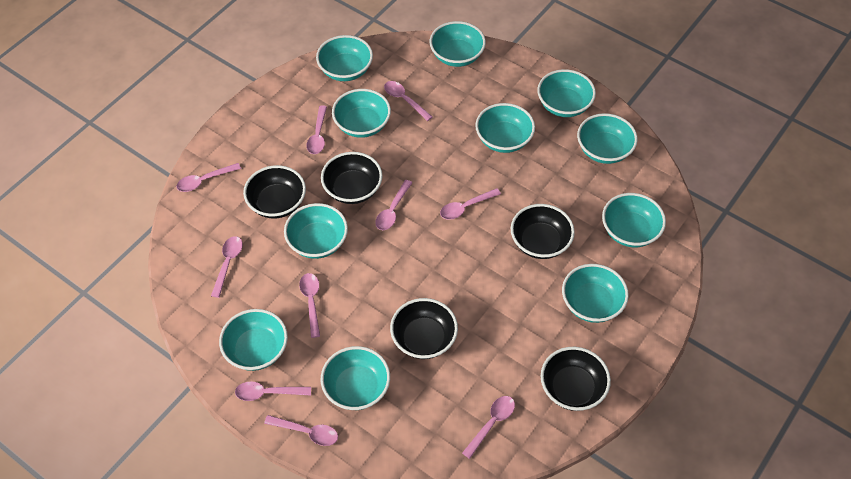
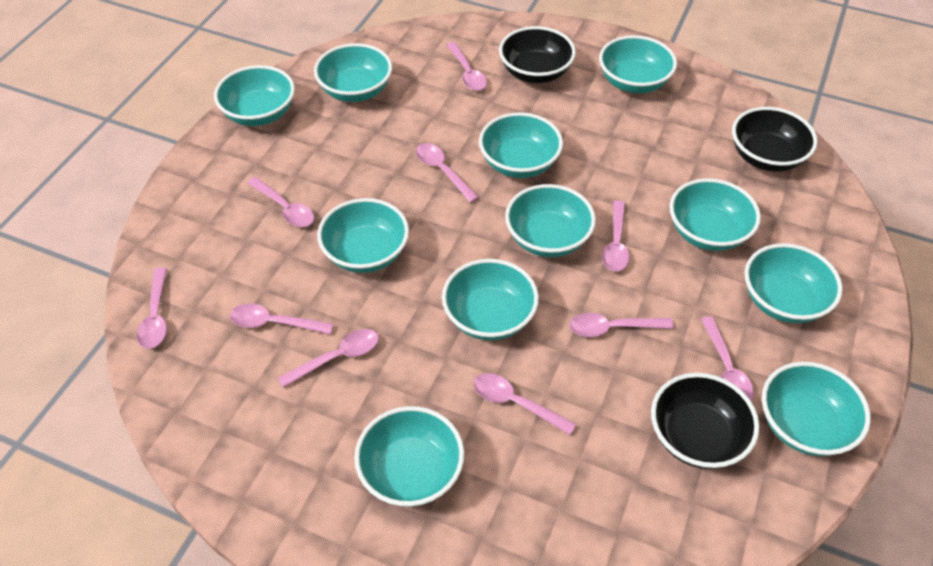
black bowl: [243,165,306,218] [321,152,383,204] [390,298,458,359] [511,204,575,259] [541,347,611,411] = 5 -> [499,26,576,83] [651,373,759,469] [732,107,818,172] = 3

